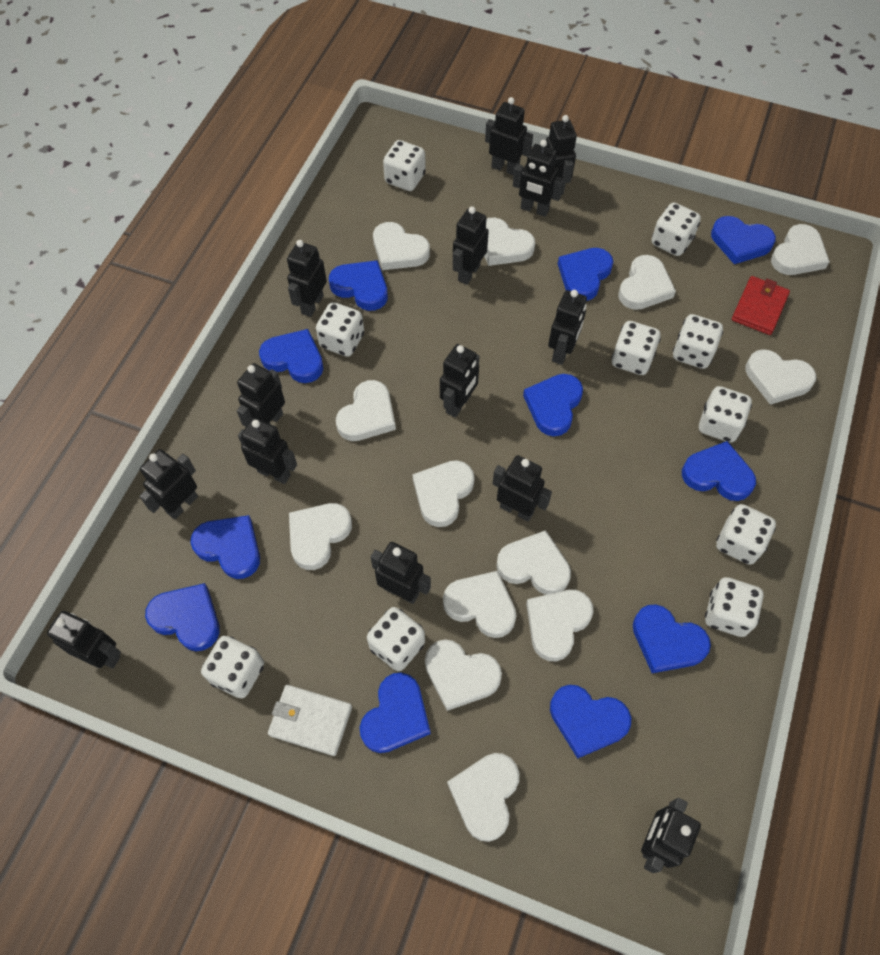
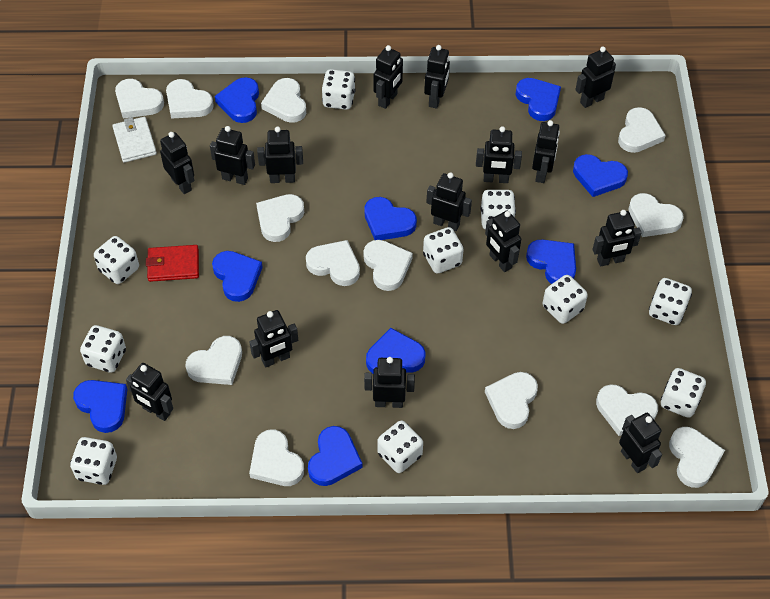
black robot: [47,611,121,669] [140,449,198,520] [237,363,285,427] [238,418,297,484] [287,240,327,317] [371,542,431,604] [440,344,480,418] [453,206,489,285] [485,97,533,175] [493,455,552,522] [513,140,564,217] [545,115,577,195] [548,290,587,365] [641,798,701,873] = 14 -> [126,363,173,421] [160,132,194,194] [210,126,255,185] [250,310,298,367] [257,126,303,183] [364,357,415,408] [373,45,403,109] [424,45,450,109] [426,172,472,231] [476,126,522,183] [485,210,521,272] [532,120,560,183] [575,47,616,108] [593,210,642,267] [619,413,662,473] = 15
blue heart: [145,583,220,651] [190,515,260,579] [259,329,324,383] [329,260,388,311] [360,673,431,753] [523,374,583,436] [550,685,631,759] [558,248,613,301] [633,604,711,673] [682,441,756,501] [711,216,776,264] = 11 -> [73,380,127,433] [212,251,263,302] [215,77,259,123] [308,426,363,486] [364,197,417,240] [366,328,425,374] [516,78,561,121] [526,239,576,284] [573,154,628,197] = 9

